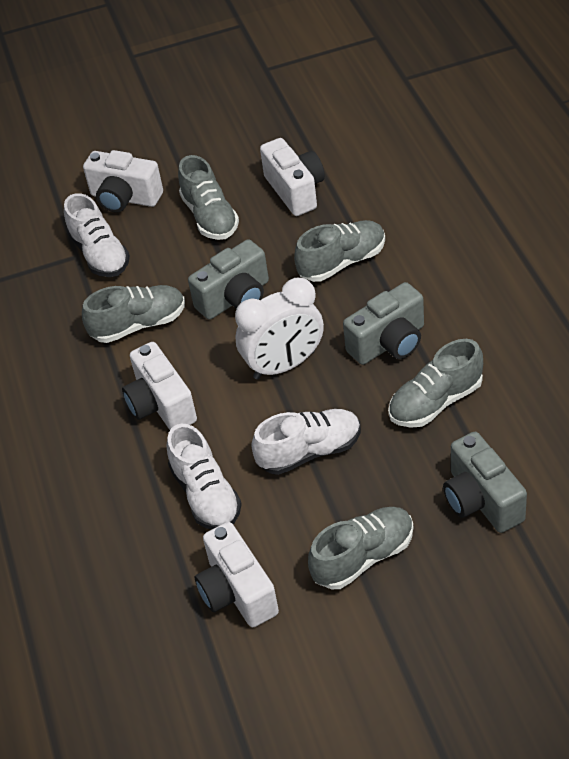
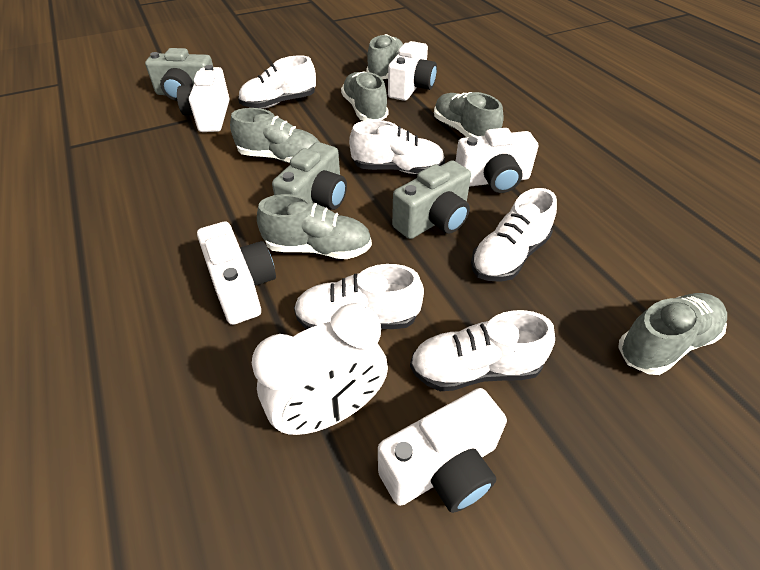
grey shoe: [82,285,185,343] [178,155,239,240] [294,220,385,282] [308,507,413,589] [388,339,483,428] = 5 -> [230,108,319,163] [257,194,372,259] [341,71,388,121] [366,34,403,79] [434,92,504,137] [618,293,727,375] = 6
white camera: [83,150,163,213] [122,342,197,430] [195,522,279,627] [260,138,325,216] = 4 -> [177,65,230,132] [197,222,276,325] [378,388,507,513] [388,41,437,101] [455,128,538,193] = 5
white shoe: [64,193,130,277] [167,424,242,530] [251,409,361,475] = 3 -> [238,55,316,109] [294,264,424,329] [349,120,445,174] [410,310,555,391] [471,188,557,282] = 5

